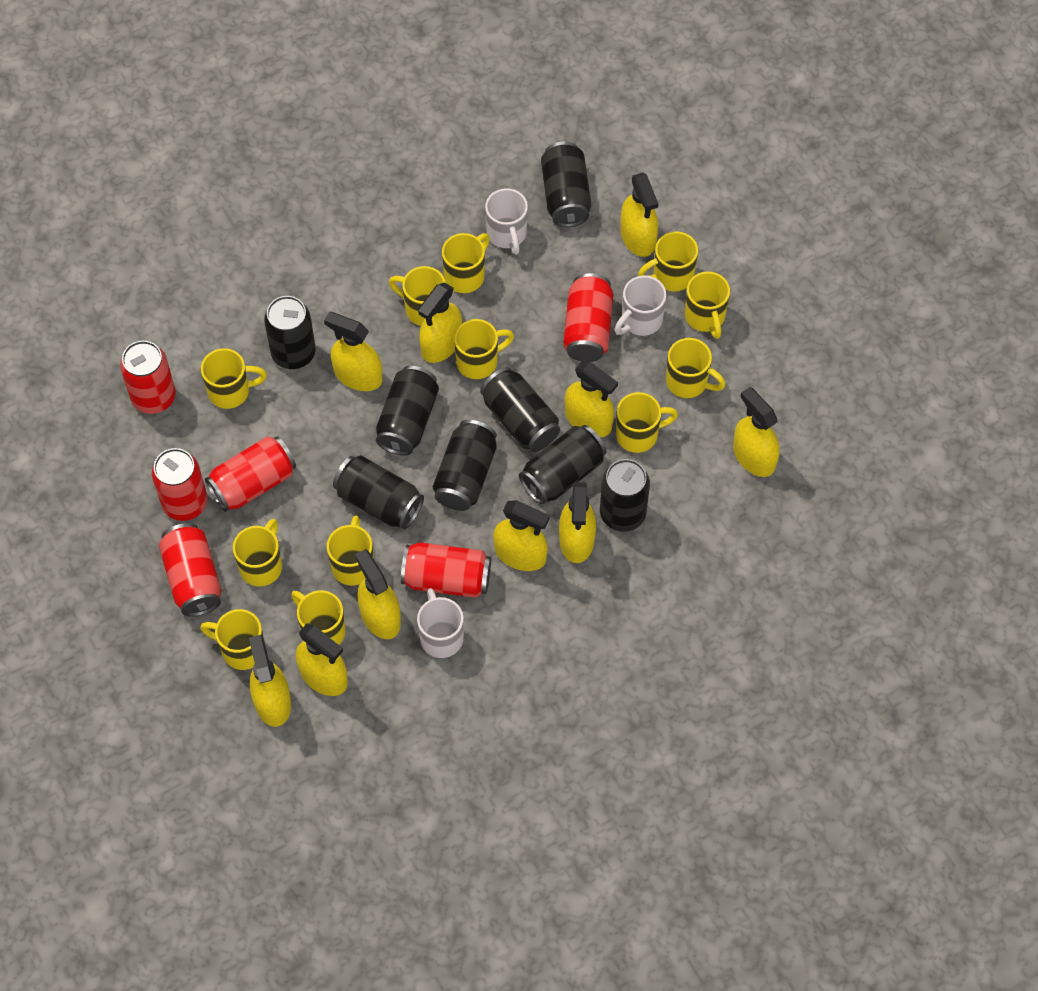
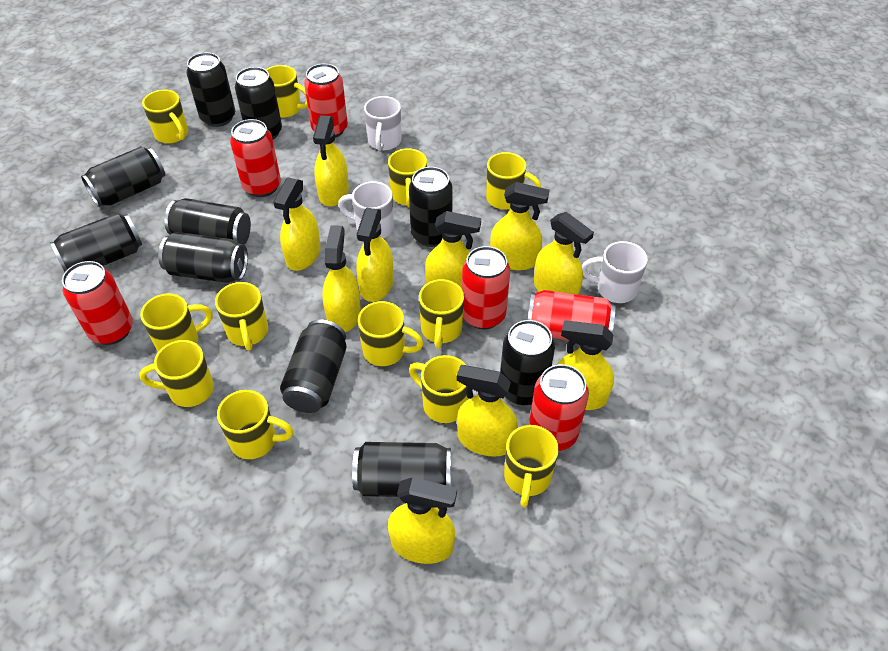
black can: [264,296,316,369] [333,455,424,530] [376,366,439,456] [433,420,497,511] [480,367,560,452] [519,425,606,505] [541,141,591,227] [600,459,650,532] = 8 -> [50,213,142,272] [81,146,165,207] [158,232,248,283] [164,198,251,245] [187,52,235,127] [235,67,282,139] [280,320,346,413] [352,442,451,497] [409,167,453,247] [500,320,555,405] = 10

